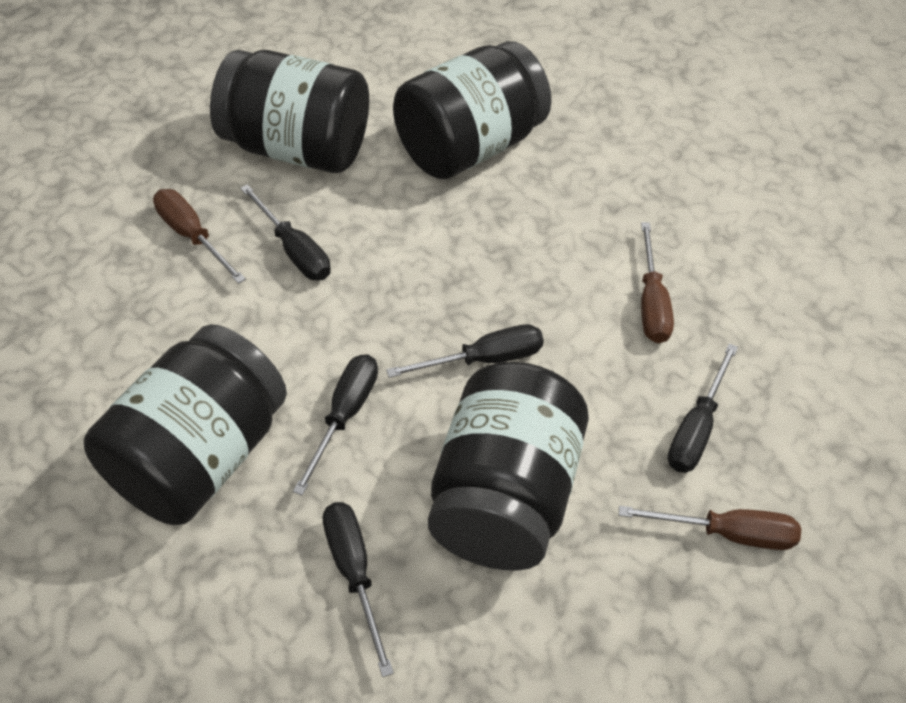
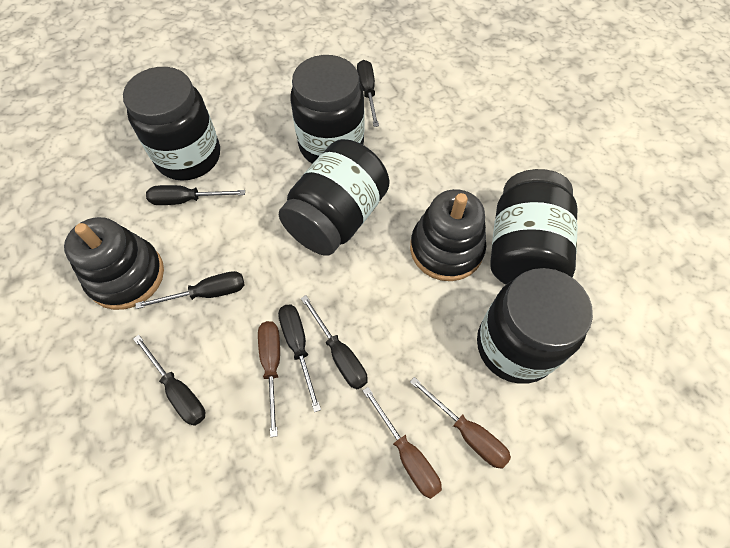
black jar: [84,324,287,525] [210,50,369,173] [393,41,551,179] [428,362,589,571] = 4 -> [123,67,220,181] [279,139,390,256] [291,55,364,164] [477,268,593,384] [490,169,578,284] = 5
black screwdriver: [240,184,331,280] [293,354,378,495] [323,502,394,677] [386,324,544,378] [667,343,738,473] = 5 -> [133,335,205,426] [135,271,244,309] [146,185,245,205] [278,304,321,412] [301,295,367,390] [357,60,379,127] = 6
black stacking toy: none = 0 -> [64,217,164,310] [410,189,486,281] = 2

